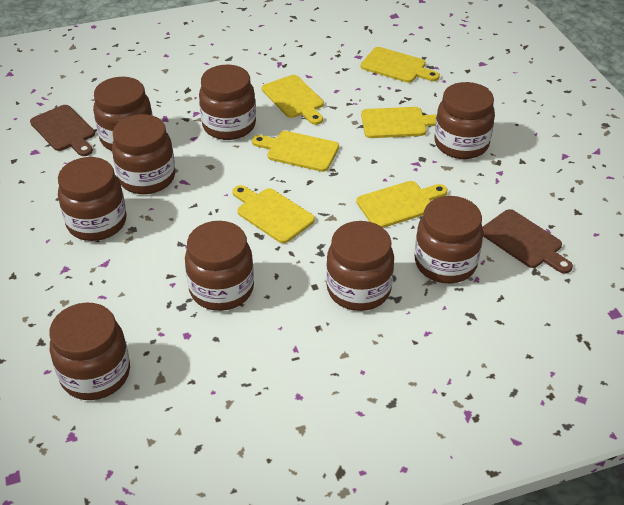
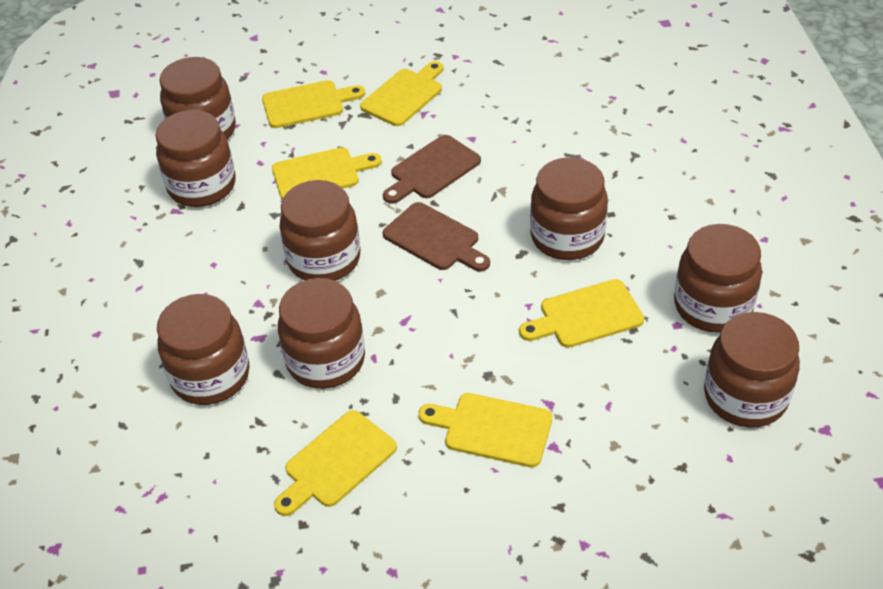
brown jar: [49,303,130,400] [58,157,127,241] [93,77,153,151] [112,114,175,194] [185,221,254,311] [199,65,256,140] [326,221,394,311] [415,196,483,283] [435,82,495,159] = 9 -> [155,110,236,207] [157,294,250,405] [159,57,236,139] [278,278,365,389] [279,180,360,281] [530,158,608,260] [674,224,762,333] [704,312,800,427] = 8

